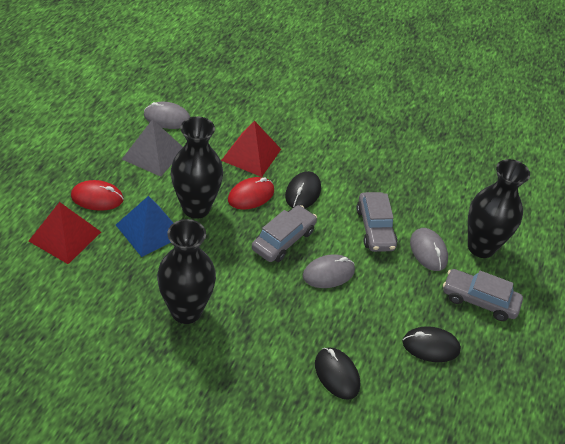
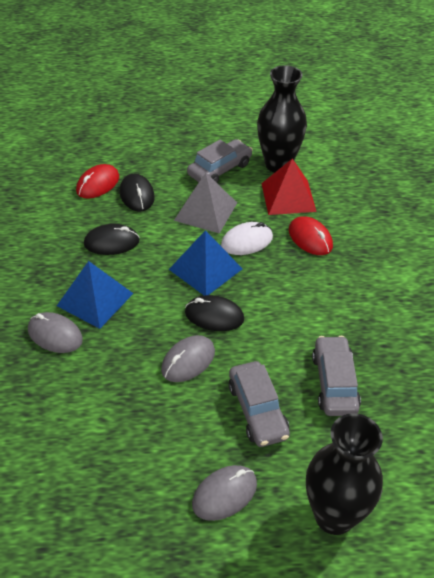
black vase: [157,219,216,324] [171,117,223,219] [468,159,530,258] = 3 -> [257,65,307,173] [306,413,383,535] = 2
blue pyramid: [116,196,173,257] = 1 -> [57,261,134,329] [169,230,242,296] = 2
red pyramid: [29,202,101,264] [221,121,281,177] = 2 -> [261,158,317,215] = 1
white mouse: none = 0 -> [221,222,273,255] = 1

